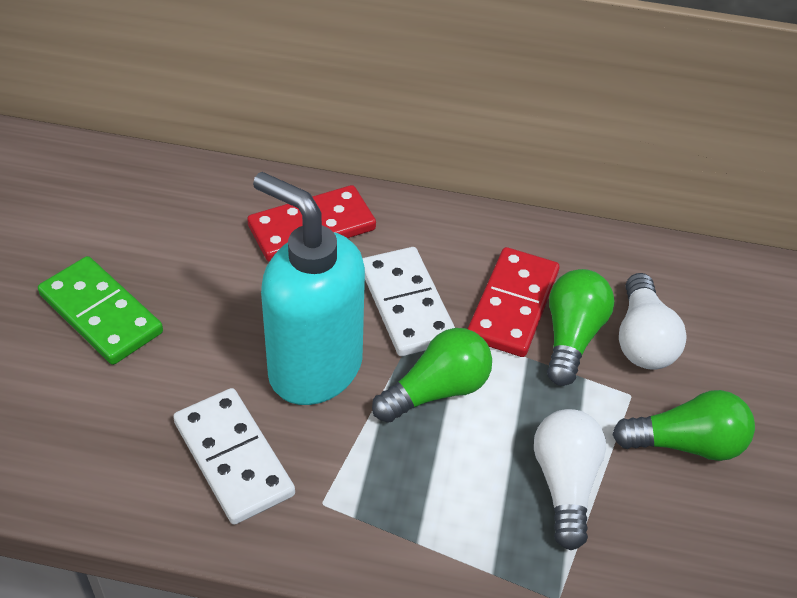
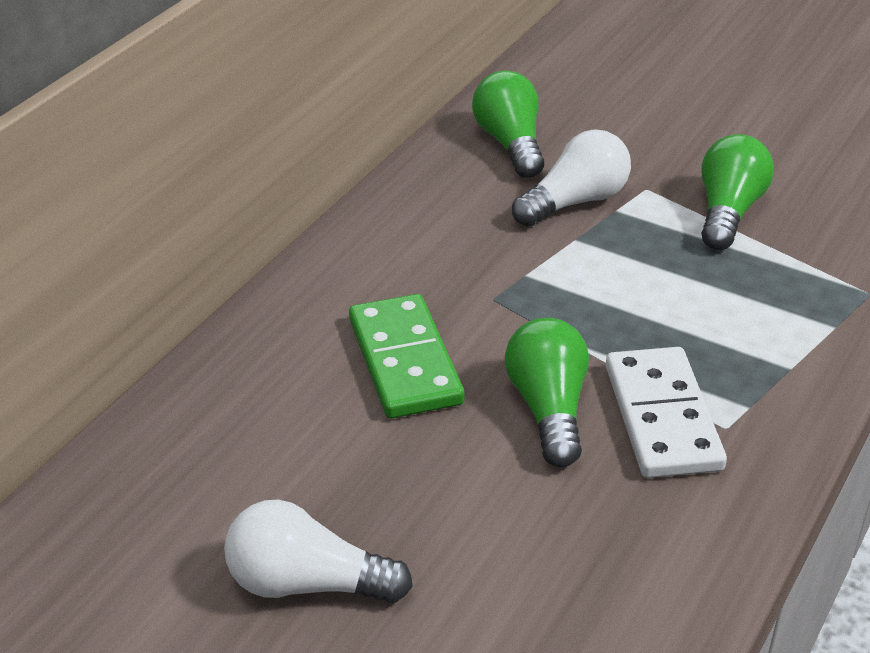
red domino: [247,185,376,262] [468,247,560,357] = 2 -> none = 0
turquoise soap dispenser: [253,172,365,405] = 1 -> none = 0
white domino: [173,388,295,525] [362,247,455,356] = 2 -> [606,347,727,478] = 1

